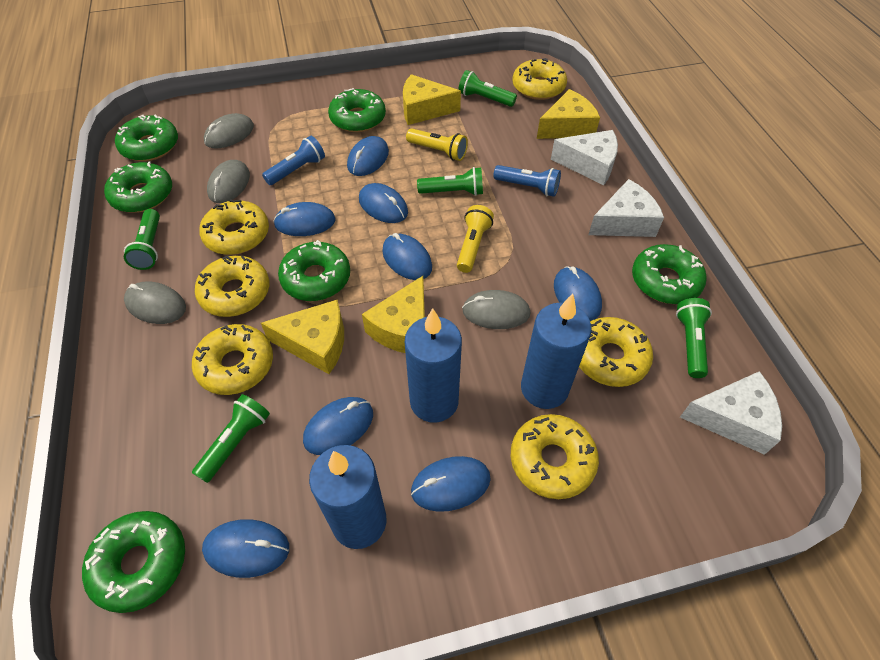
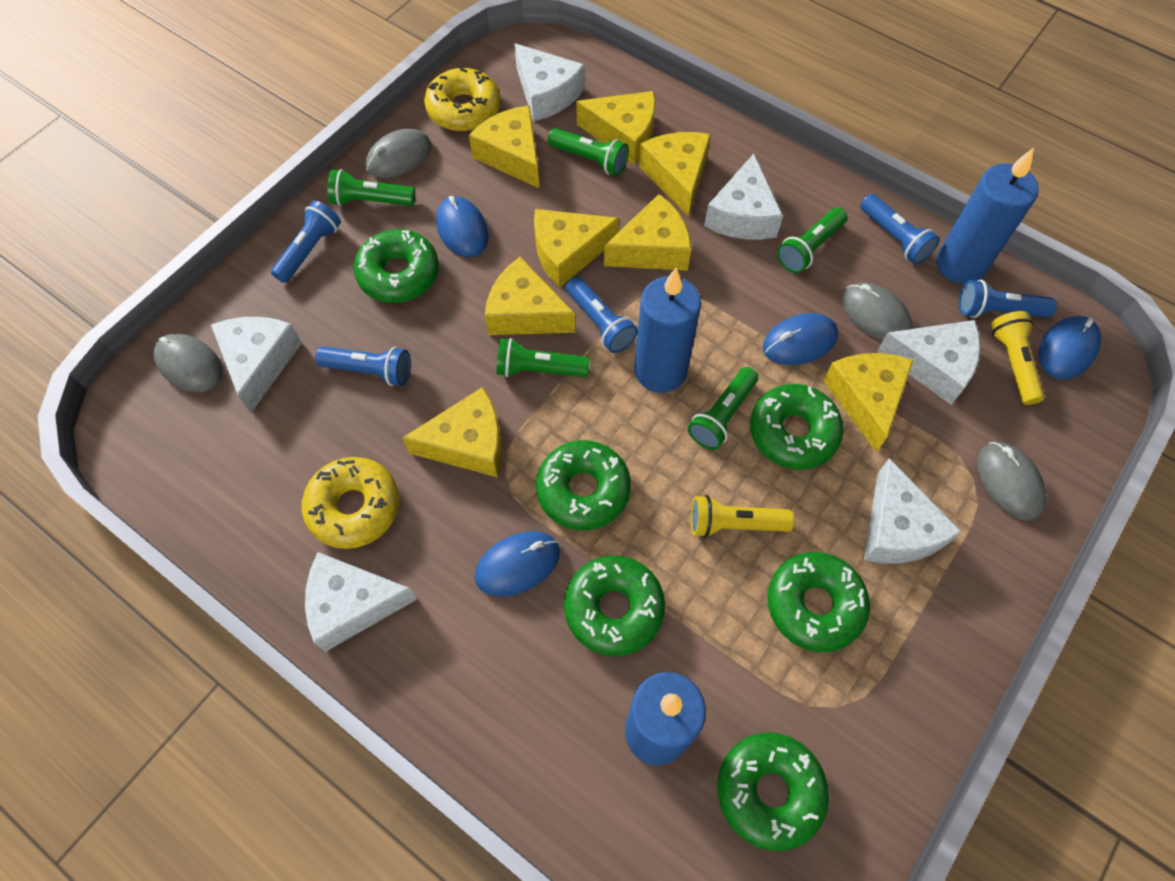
blue flashlight: [262,136,325,185] [493,165,561,197] = 2 -> [271,201,341,283] [315,346,411,386] [566,277,638,353] [860,194,940,264] [959,280,1057,318] = 5
blue mouse: [202,519,289,578] [273,202,336,236] [303,397,373,455] [347,136,389,176] [359,183,408,223] [382,233,432,280] [411,456,491,512] [554,266,602,321] = 8 -> [436,196,489,257] [475,531,560,597] [763,313,838,365] [1039,316,1101,380] = 4
white cheese: [551,130,618,185] [588,179,664,237] [680,371,782,455] = 3 -> [211,317,302,413] [305,552,417,652] [514,43,585,121] [704,154,783,240] [864,458,961,563] [877,320,980,405] = 6
yellow cheese: [261,300,344,374] [362,276,425,353] [403,74,461,125] [537,89,600,139] = 4 -> [403,387,502,477] [469,105,539,188] [485,257,575,335] [534,209,619,288] [576,91,656,165] [604,194,691,271] [639,132,711,217] [823,353,913,452] = 8
yellow donut: [192,324,273,395] [195,256,269,317] [199,199,269,255] [511,414,599,499] [512,58,567,100] [579,317,653,387] = 6 -> [302,457,399,549] [424,66,501,131] = 2

